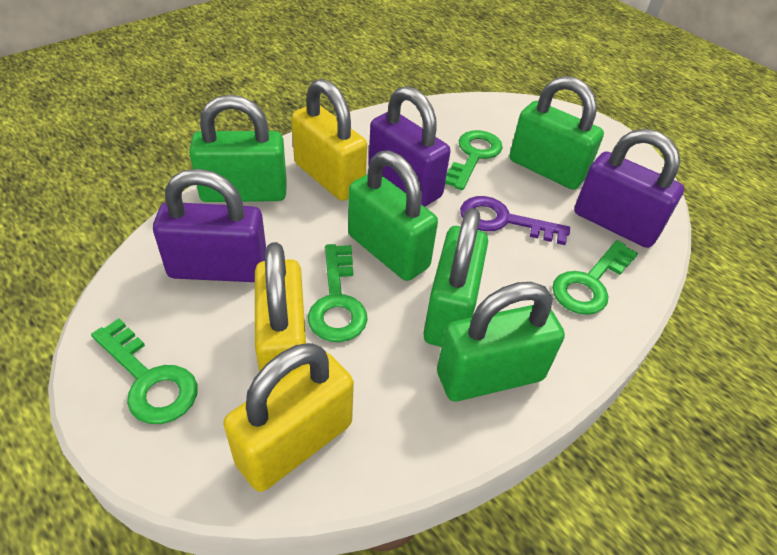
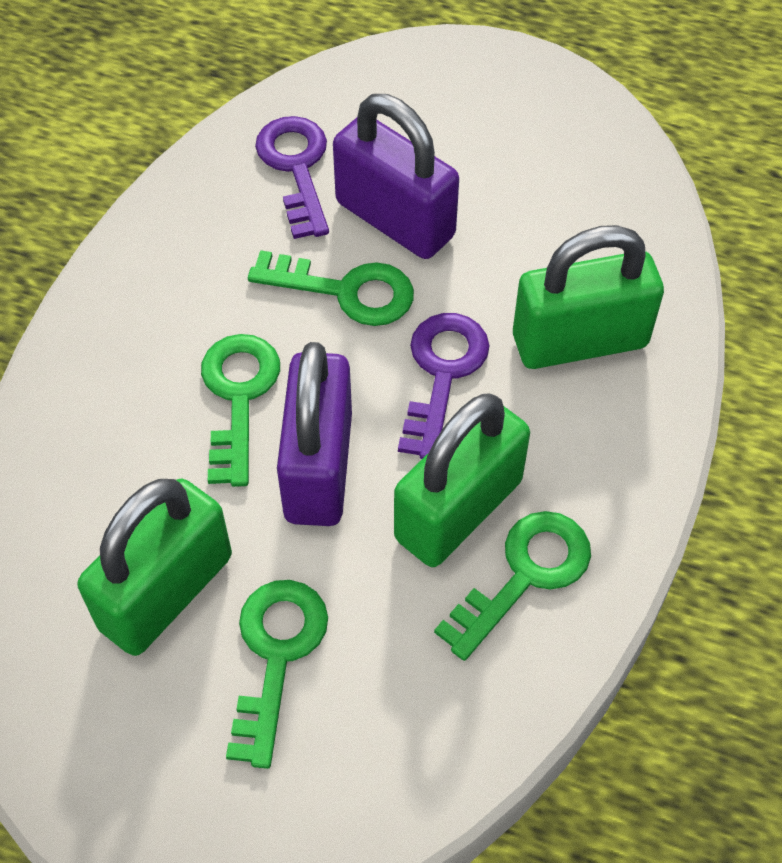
green padlock: [189,95,287,202] [348,150,438,281] [424,208,488,347] [437,282,565,401] [509,76,604,190] = 5 -> [77,479,232,656] [394,394,530,567] [513,225,664,369] = 3
purple key: [460,196,570,245] = 1 -> [255,116,329,239] [398,313,490,459] = 2
purple padlock: [153,169,266,282] [368,86,451,207] [574,129,684,248] = 3 -> [277,342,352,526] [333,94,459,259] = 2
yellow padlock: [223,343,354,492] [255,242,306,372] [291,79,367,201] = 3 -> none = 0

